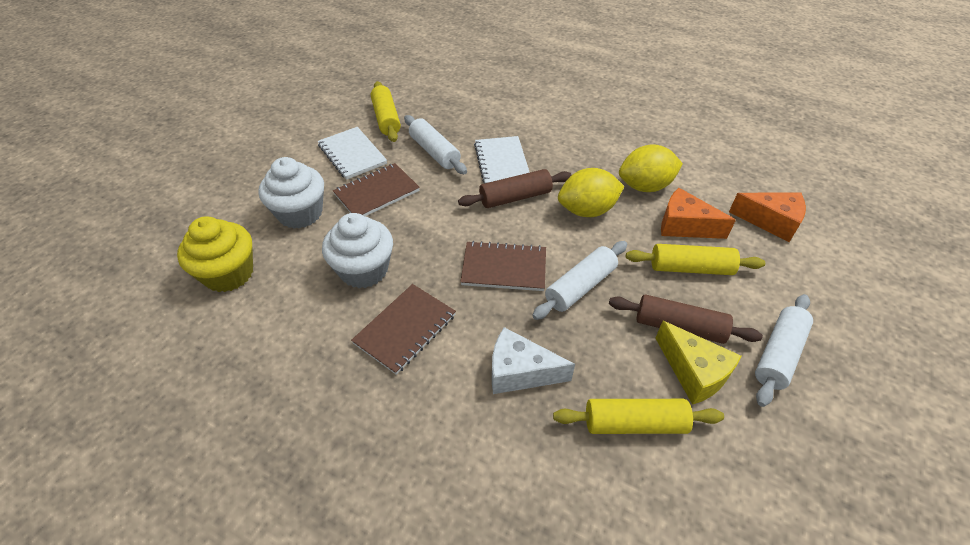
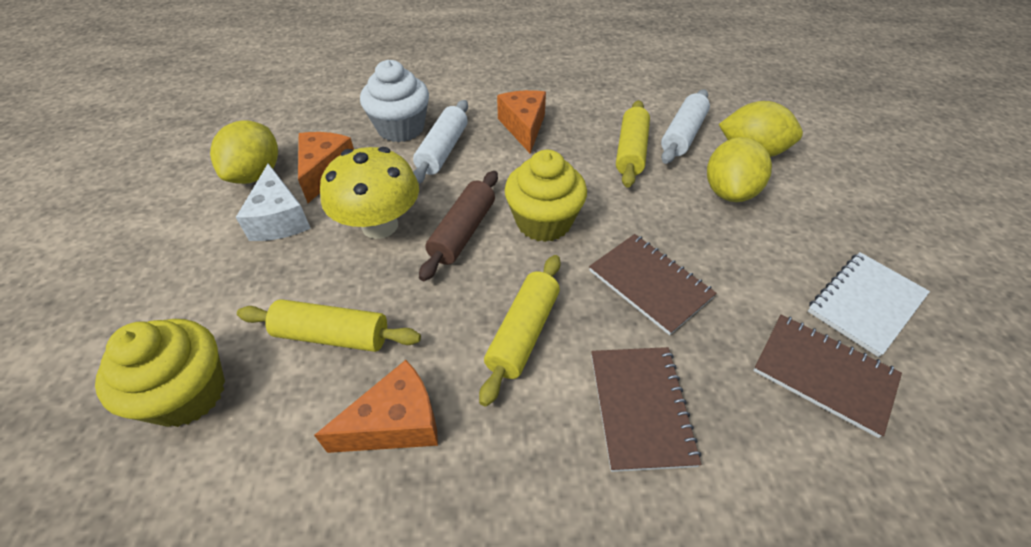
brown rolling pin: [458,169,571,208] [609,294,763,344] = 2 -> [419,171,498,281] = 1
orange cheese: [661,188,736,239] [729,193,806,242] = 2 -> [298,132,354,203] [314,360,438,453] [497,90,546,154] = 3
white cupcake: [258,157,324,229] [322,213,393,288] = 2 -> [360,60,429,142] = 1
white notebook: [317,127,387,180] [474,136,530,183] = 2 -> [808,252,930,357] = 1
white rolling pin: [404,115,467,174] [532,241,627,320] [755,294,813,407] = 3 -> [413,100,468,184] [661,89,710,164] = 2
yellow cheese: [655,321,742,405] = 1 -> none = 0
yellow cupcake: [177,216,253,292] = 1 -> [95,319,225,427] [505,150,587,242] = 2
yellow lemon: [558,168,625,217] [619,144,683,192] = 2 -> [210,121,278,184] [707,137,772,202] [719,101,803,157] = 3
yellow mushroom: none = 0 -> [320,147,419,239] = 1

